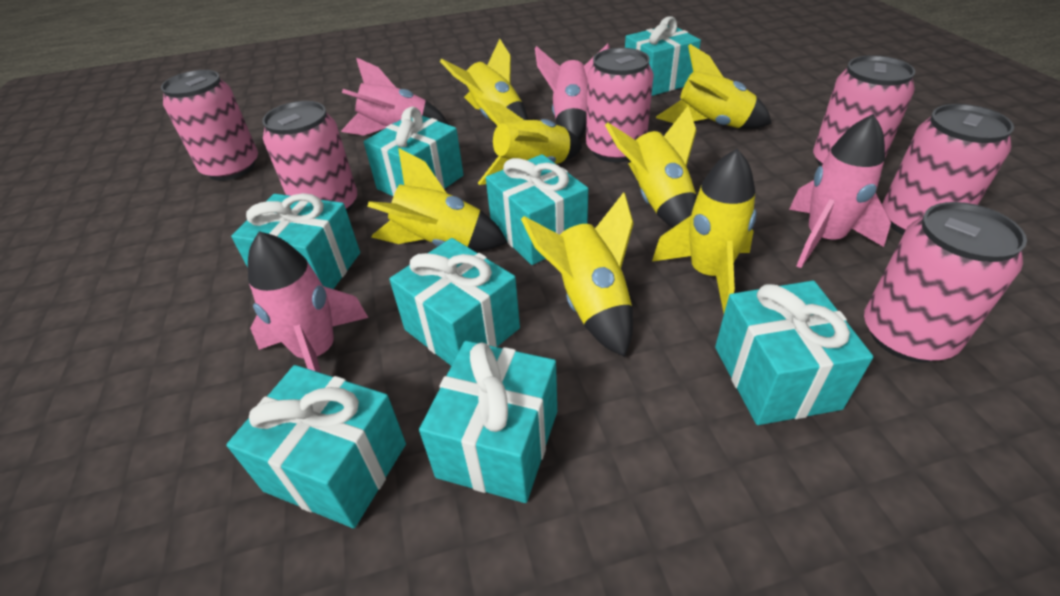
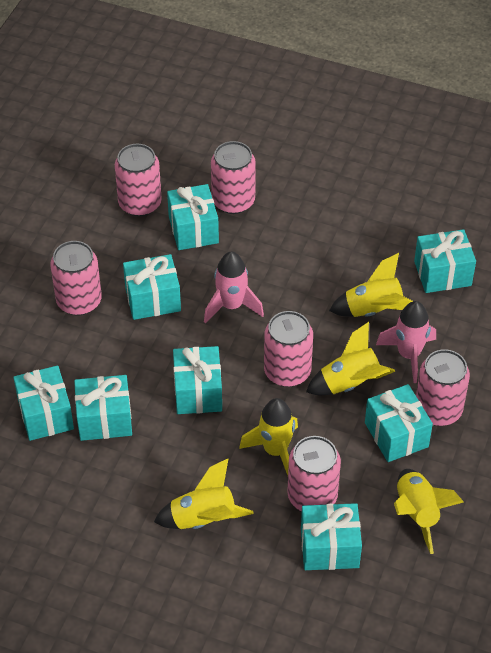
pink rocket: [248,231,368,373] [341,57,449,136] [535,44,609,139] [789,114,891,268] = 4 -> [204,252,264,323] [376,301,436,383] = 2
yellow rocket: [367,148,508,250] [440,39,528,122] [476,98,582,185] [521,192,634,357] [605,106,697,228] [652,149,757,313] [656,44,772,129] = 7 -> [154,458,254,529] [239,398,298,475] [306,322,395,395] [329,253,413,317] [394,469,464,554] = 5

